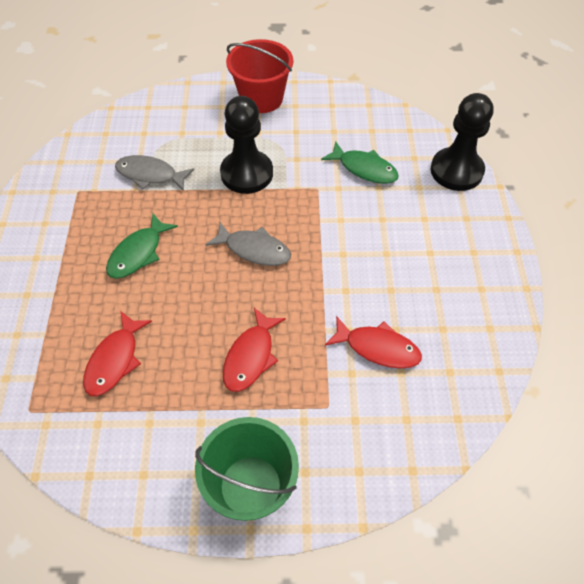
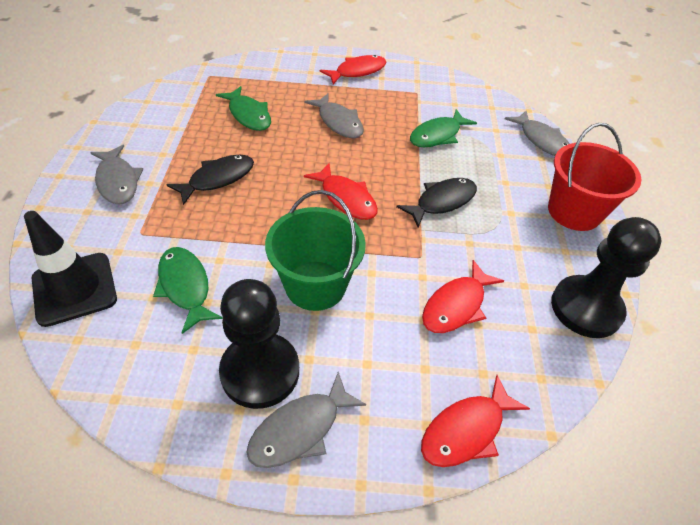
black fish: none = 0 -> [166,155,254,205] [396,178,477,228] = 2
black traffic cone: none = 0 -> [24,211,117,327] = 1
green fish: [106,214,178,279] [321,141,399,184] = 2 -> [153,247,223,334] [216,86,271,131] [410,109,477,147] = 3
grey fish: [115,155,194,191] [206,222,291,266] = 2 -> [90,145,143,204] [246,372,366,468] [305,93,364,138] [505,111,570,156] = 4
red fish: [83,311,152,396] [223,308,286,392] [325,316,422,368] = 3 -> [304,163,378,220] [320,55,386,84] [421,375,530,467] [422,260,504,333] = 4

